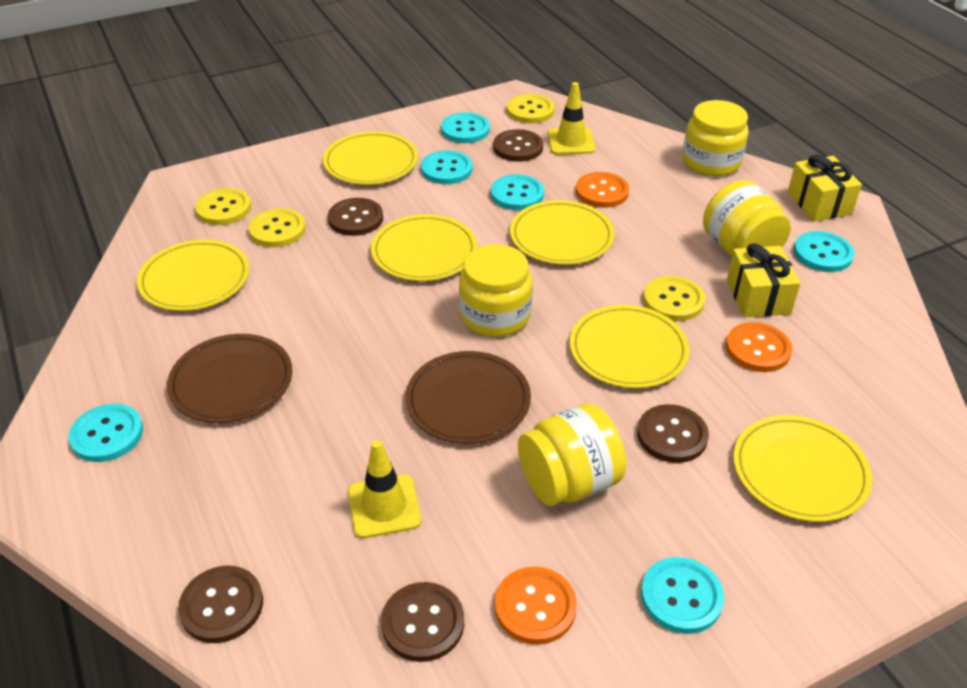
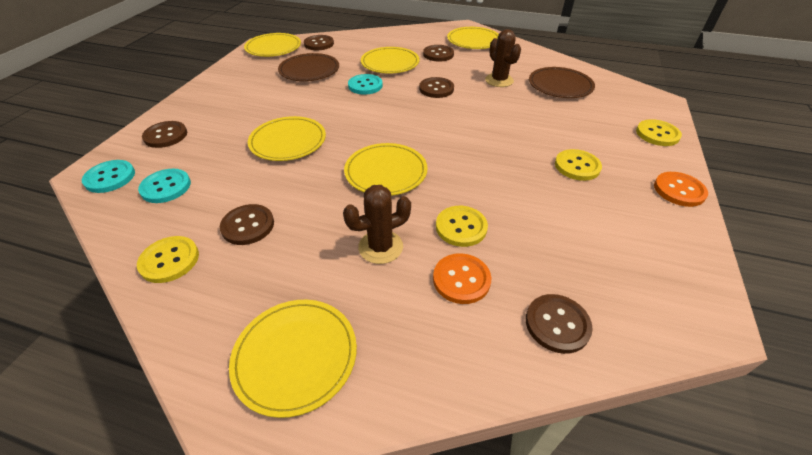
brown button: [178,566,263,643] [328,198,383,236] [381,582,464,662] [493,129,543,162] [637,404,709,463] = 5 -> [142,121,187,148] [220,204,274,245] [304,35,334,50] [419,77,454,98] [423,45,454,62] [526,294,593,354] = 6
brown cactus: none = 0 -> [343,185,411,264] [485,29,521,87] = 2
orange button: [495,567,577,645] [576,172,629,208] [726,322,792,372] = 3 -> [433,253,491,304] [654,172,708,207] = 2
turquoise button: [69,404,143,462] [421,150,472,184] [441,112,490,143] [491,174,544,210] [641,557,724,634] [794,231,854,272] = 6 -> [82,160,135,193] [138,169,191,203] [348,74,383,95] = 3
yellow gift: [727,243,801,318] [788,154,862,221] = 2 -> none = 0
yellow jar: [459,244,533,337] [518,403,626,506] [683,100,749,176] [703,180,791,256] = 4 -> none = 0
yellow traffic cone: [348,440,421,539] [548,82,595,155] = 2 -> none = 0

